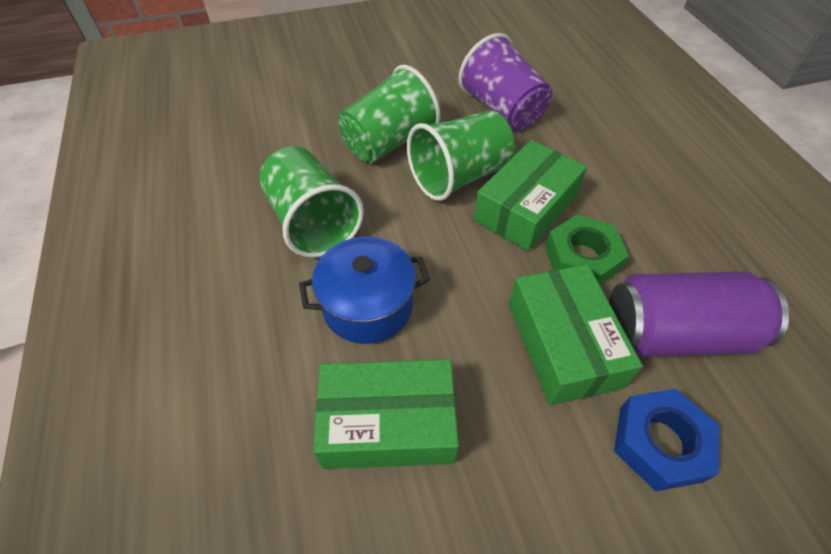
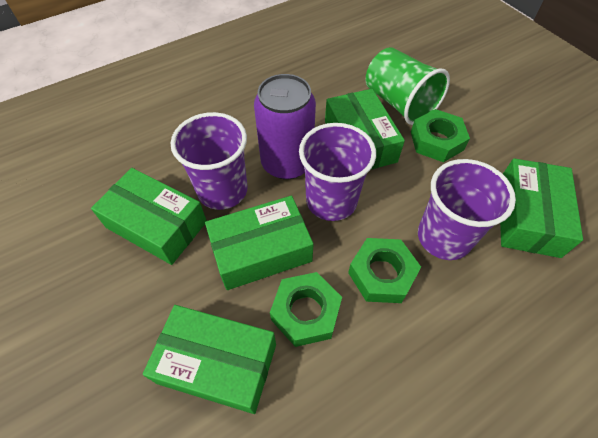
blue nut: [614,389,720,491] = 1 -> none = 0
blue pot: [299,237,430,344] = 1 -> none = 0
green box: [313,359,459,469] [474,140,587,251] [509,264,643,405] = 3 -> [91,168,207,265] [143,305,276,414] [205,196,313,290] [325,89,405,169] [500,158,583,258] = 5
green cup: [259,146,364,258] [338,65,440,163] [407,110,515,201] = 3 -> [365,47,450,125] = 1
green nut: [545,214,629,285] = 1 -> [270,272,342,347] [348,238,421,303] [411,109,470,162] = 3
purple cup: [458,33,552,131] = 1 -> [171,112,247,210] [299,123,376,221] [418,159,516,260] = 3

